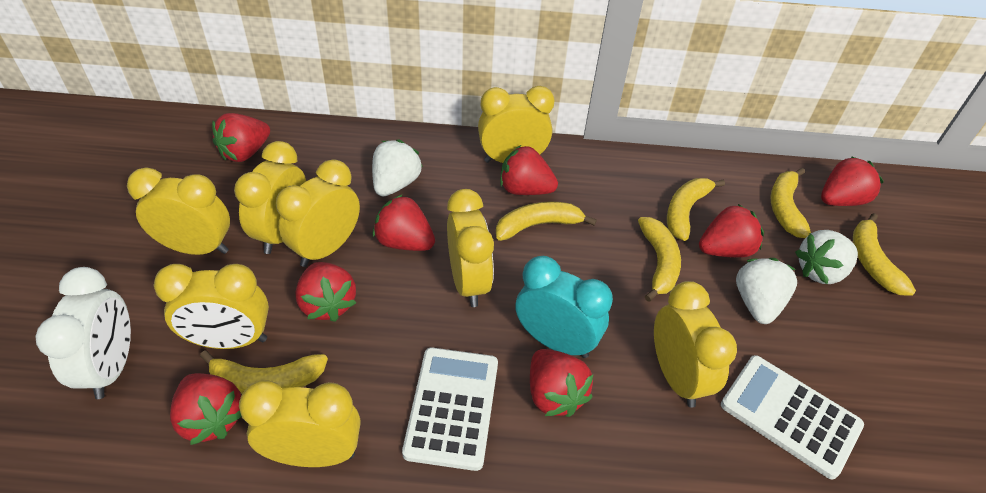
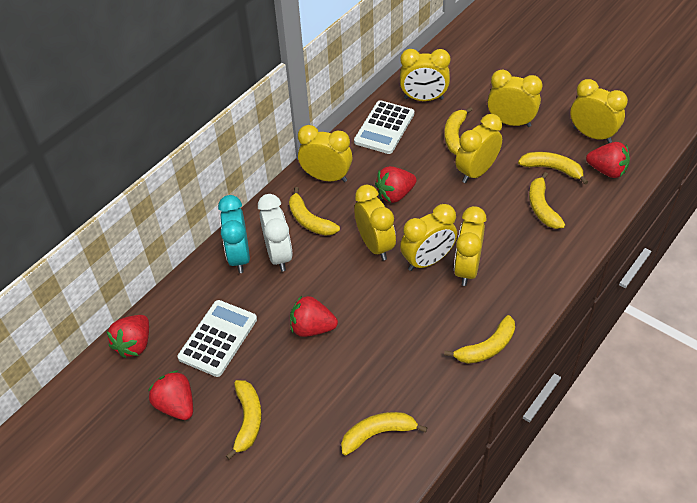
red strawberry: [170,373,241,445] [212,113,270,162] [295,262,356,322] [373,194,435,251] [500,145,558,195] [530,349,593,417] [699,204,764,258] [821,156,883,206] = 8 -> [107,315,149,358] [148,370,193,420] [290,296,338,337] [375,166,417,203] [586,142,630,178] = 5
white strawberry: [372,140,423,196] [736,258,797,324] [795,230,858,284] = 3 -> none = 0
yellow banana: [200,350,328,394] [496,201,597,241] [638,217,681,302] [667,178,725,241] [770,168,811,238] [853,213,916,296] = 6 -> [226,380,262,460] [289,187,340,236] [341,412,428,456] [444,107,473,155] [444,315,515,364] [518,152,588,184] [529,172,565,229] = 7

